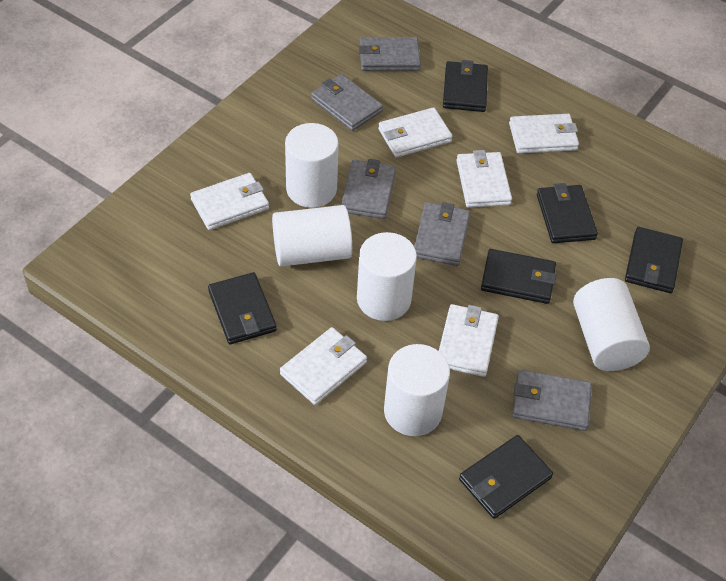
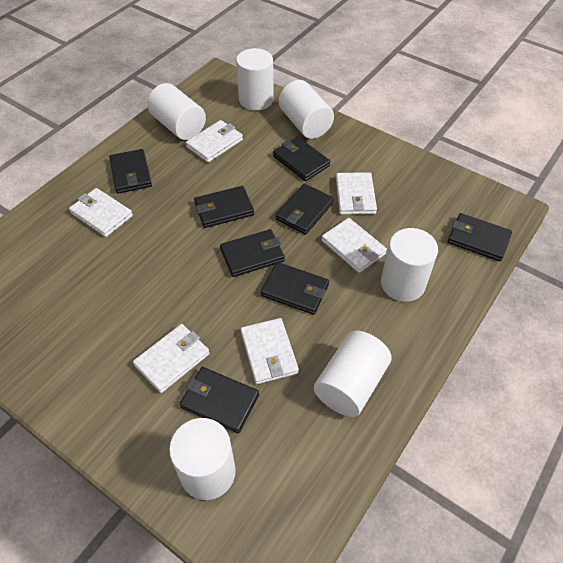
black wallet: [208,272,277,344] [443,60,488,112] [459,435,553,519] [481,249,557,304] [537,183,598,243] [625,227,683,293] = 6 -> [109,149,152,194] [180,367,259,433] [194,186,254,228] [220,229,285,277] [261,262,329,315] [273,137,330,181] [276,184,334,235] [448,213,512,261] = 8
grey wallet: [311,74,383,131] [341,159,396,219] [359,37,421,71] [414,202,470,266] [512,370,592,431] = 5 -> none = 0
white cylinder: [272,205,352,267] [285,123,339,208] [357,232,417,321] [384,344,450,436] [573,278,650,371] = 5 -> [147,83,206,140] [169,418,236,500] [236,48,274,111] [279,80,334,139] [314,331,392,417] [381,228,438,302] = 6

